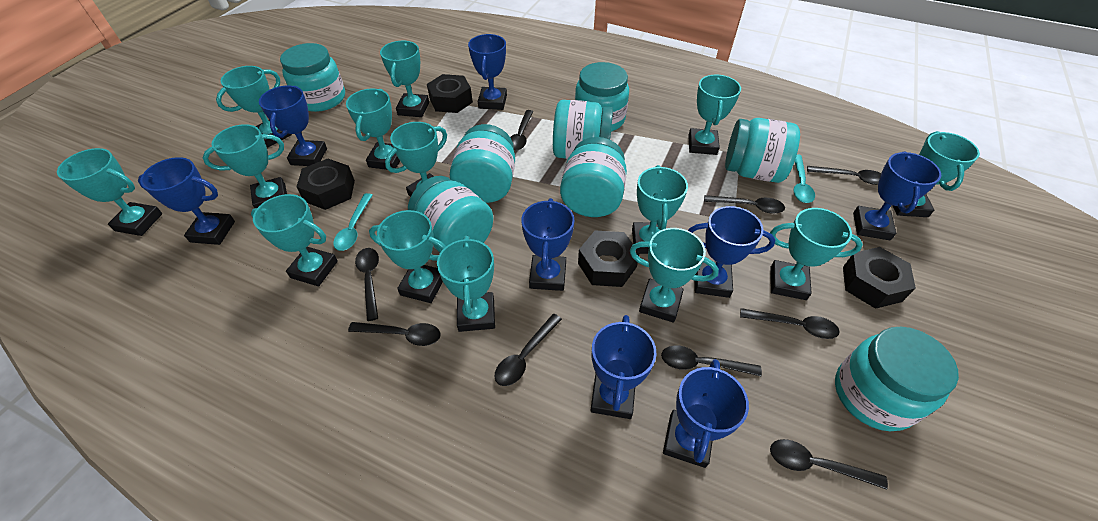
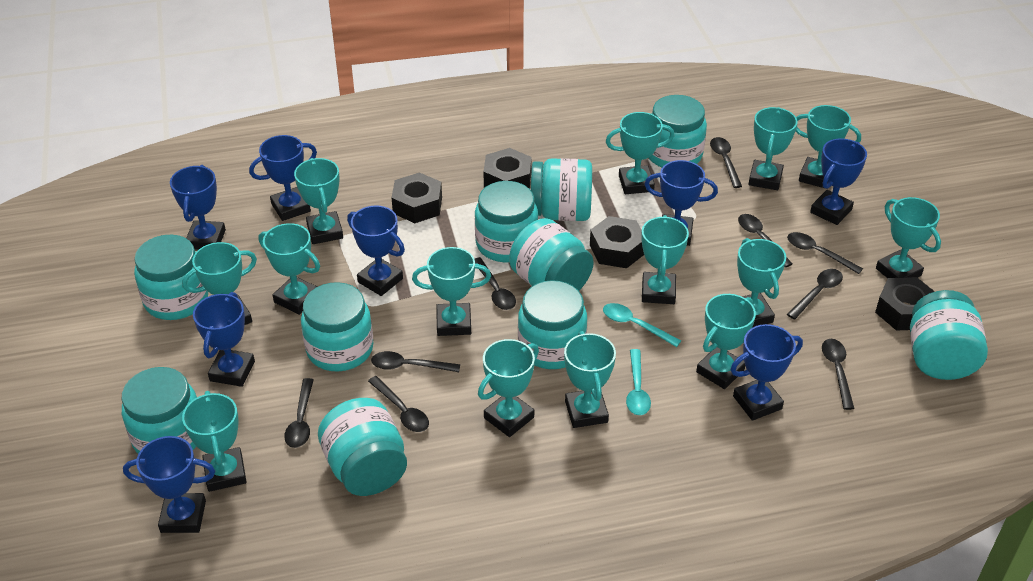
turquoise jar: [280,43,345,112] [408,176,493,252] [450,124,515,203] [553,100,613,159] [560,137,627,217] [575,62,629,132] [725,118,800,183] [835,327,959,431] = 8 -> [122,367,197,454] [134,235,208,320] [301,282,374,372] [318,398,407,496] [475,181,538,262] [509,218,594,291] [518,280,587,369] [531,158,592,221] [649,95,707,167] [910,290,988,380] = 10

